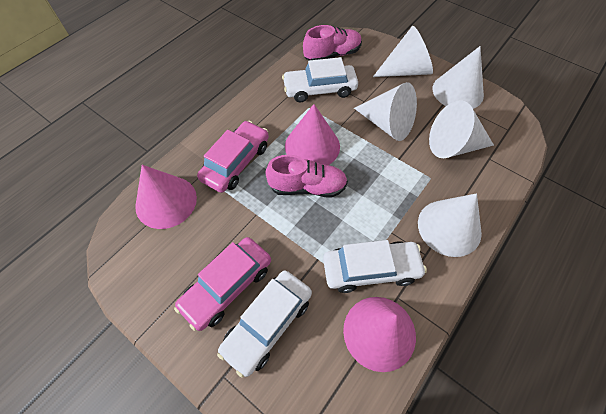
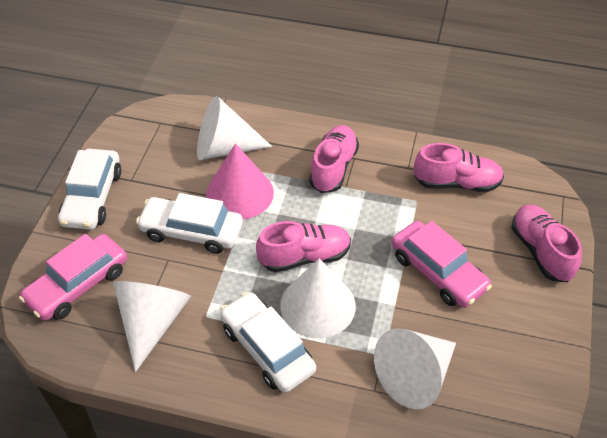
pink cone: [135,165,197,229] [285,104,340,165] [343,297,416,372] = 3 -> [206,143,274,219] = 1
pink shoe: [265,155,348,197] [303,25,362,60] = 2 -> [256,221,351,272] [309,125,359,193] [414,143,504,192] [511,205,582,282] = 4
white cone: [354,82,417,141] [373,26,433,77] [418,193,482,257] [429,100,494,158] [433,46,484,109] = 5 -> [113,281,191,372] [197,96,272,160] [280,259,356,338] [374,328,456,409] = 4

